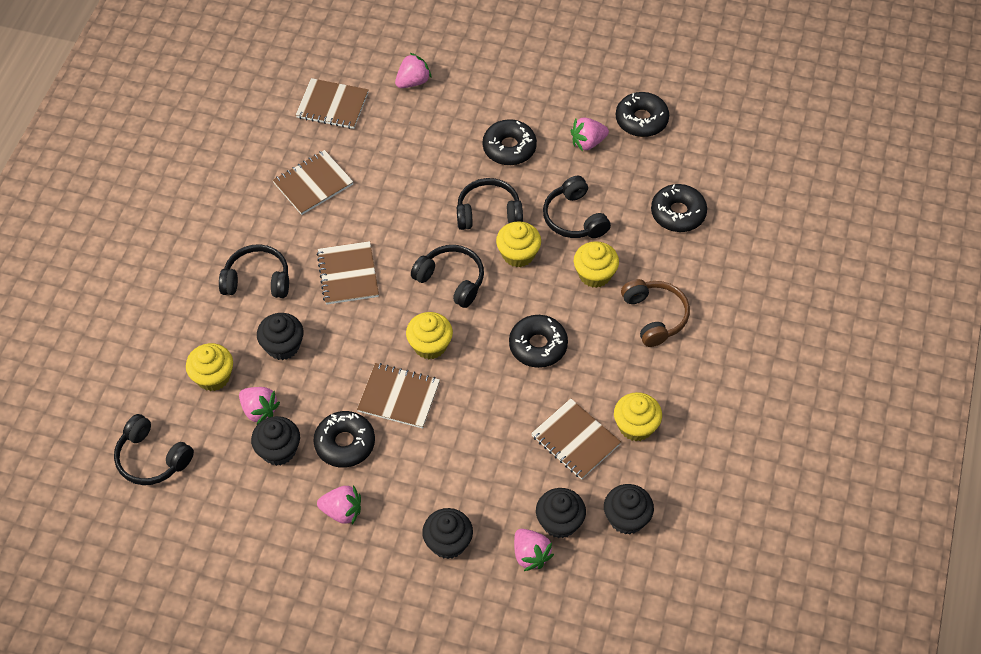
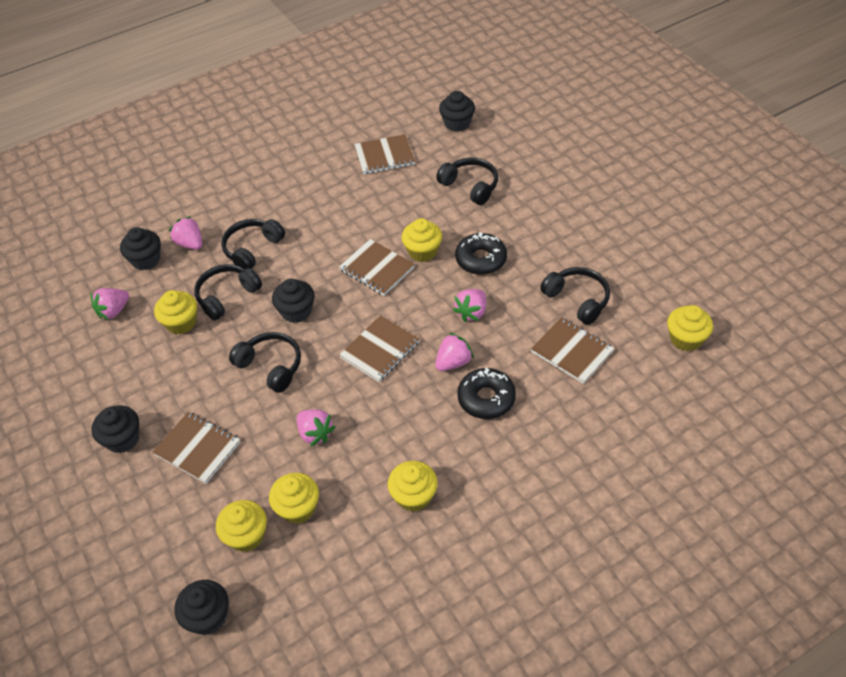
black donut: [314,411,375,468] [483,119,537,165] [509,315,568,368] [616,92,669,137] [651,184,707,232] = 5 -> [455,232,507,275] [457,368,516,419] = 2
brown headphones: [621,279,690,347] = 1 -> none = 0
yellow cupcake: [186,343,233,391] [406,312,453,359] [496,221,541,267] [574,241,619,288] [614,392,662,441] = 5 -> [154,290,197,334] [216,500,267,552] [269,473,319,524] [388,461,438,512] [402,218,442,262] [667,305,713,351] = 6

